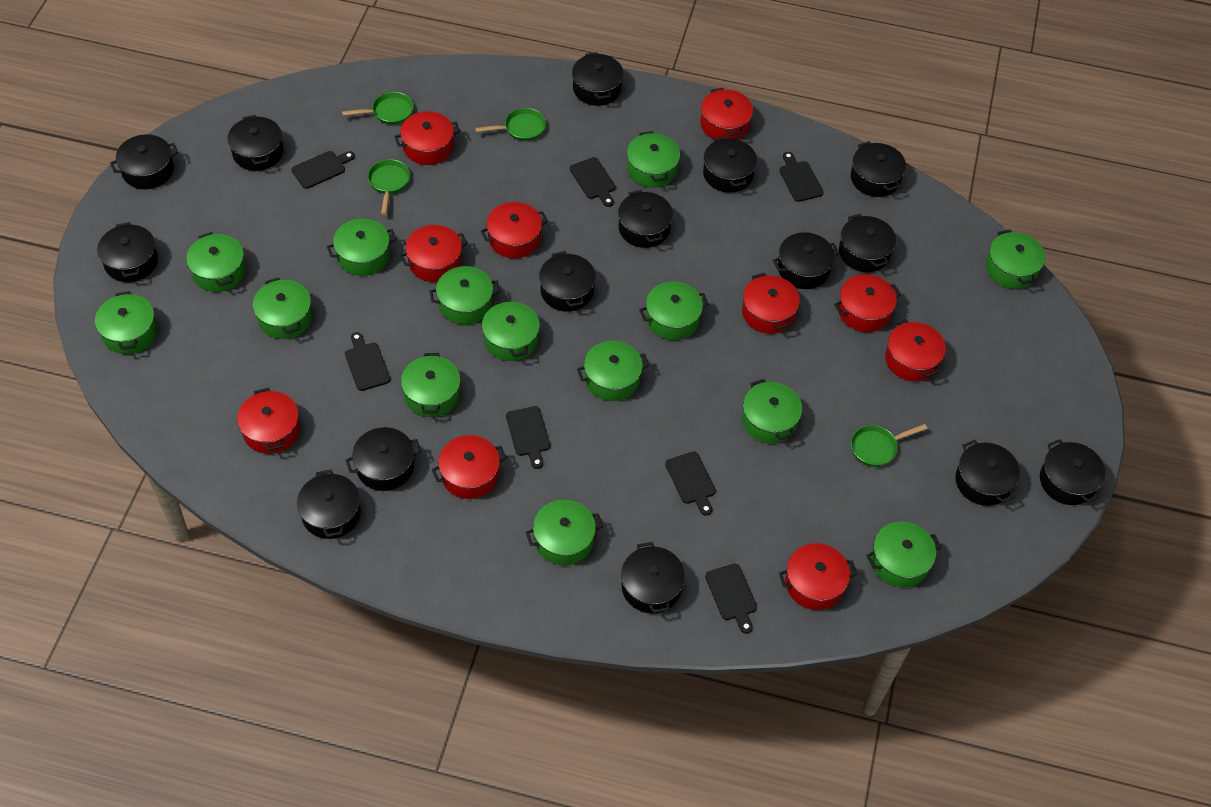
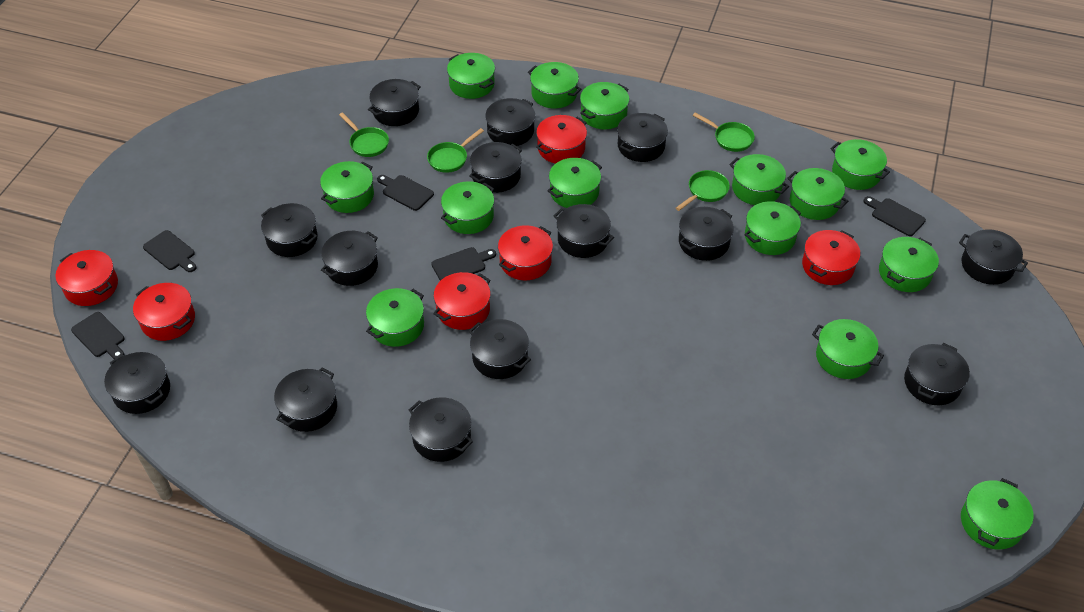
black cutting board: [291,151,355,189] [345,332,390,391] [506,406,550,469] [570,157,616,207] [665,451,716,516] [705,564,757,634] [779,152,824,202] = 7 -> [71,312,125,359] [143,230,196,272] [377,175,434,211] [431,247,496,281] [863,196,926,236] = 5
black pot: [97,222,158,282] [110,134,178,189] [228,115,284,171] [297,470,361,539] [346,427,421,491] [539,251,596,312] [572,52,624,106] [618,190,673,248] [621,542,685,614] [703,136,757,193] [773,232,840,289] [839,214,896,272] [851,141,906,197] [955,440,1020,506] [1040,439,1105,505] = 15 -> [104,352,170,414] [261,203,318,257] [274,368,337,432] [321,231,378,286] [368,79,421,126] [409,397,473,462] [469,142,522,193] [469,319,531,379] [485,98,535,146] [554,204,614,258] [617,113,668,162] [679,207,734,261] [904,343,970,405] [959,229,1028,285] = 14
red pot: [237,388,300,454] [394,111,460,165] [400,225,468,282] [432,435,507,499] [481,202,548,258] [701,88,753,140] [742,273,800,334] [779,543,857,610] [834,274,901,332] [885,319,946,382] = 10 -> [56,250,118,306] [133,283,195,341] [433,272,491,330] [498,225,553,280] [536,115,587,164] [802,230,860,285] = 6

